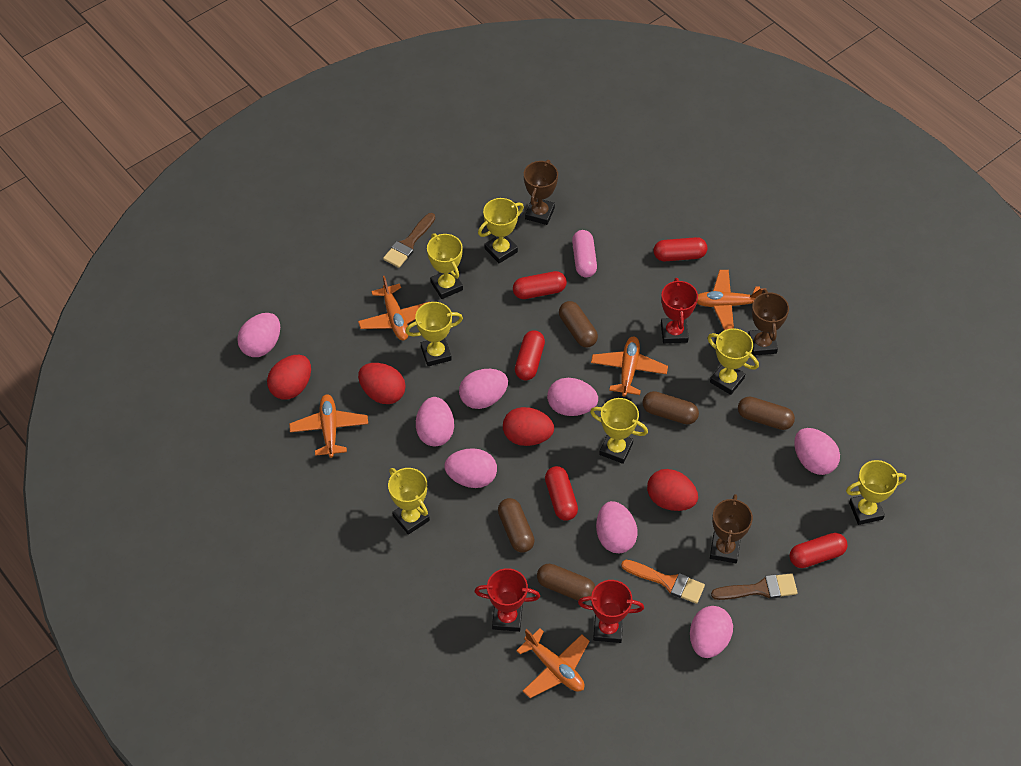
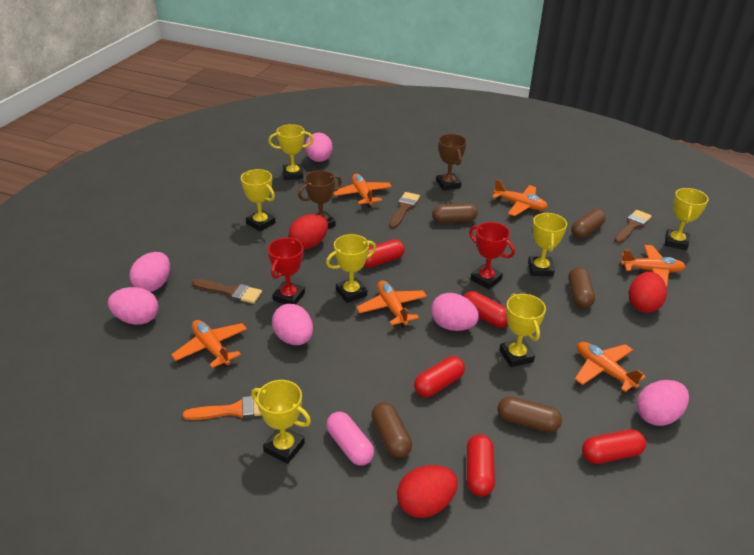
brown brush: [383,213,435,268] [711,573,798,600] = 2 -> [192,279,262,304] [389,192,420,228] [614,210,652,243] = 3
brown trophy: [524,160,558,225] [710,494,753,563] [748,289,789,356] = 3 -> [298,170,342,229] [436,134,467,191] = 2
orange plane: [289,394,368,458] [358,276,428,340] [516,628,589,698] [591,336,668,397] [697,270,763,330] = 5 -> [171,320,247,368] [333,174,392,208] [356,280,427,327] [492,179,548,216] [575,342,646,392] [620,245,686,288] = 6
pink egg: [237,313,280,357] [416,397,454,446] [444,448,497,488] [459,369,508,409] [547,378,598,416] [596,501,638,553] [690,606,733,658] [794,428,840,475] = 8 -> [108,287,159,325] [130,252,170,292] [272,304,313,345] [305,133,332,162] [431,293,479,331] [637,380,689,426] = 6
red egg: [267,355,311,400] [358,363,406,404] [503,407,554,446] [647,469,698,511] = 4 -> [289,214,328,249] [397,465,458,518] [628,272,667,313] = 3
red trophy: [474,568,540,632] [578,580,644,643] [661,278,698,344] = 3 -> [268,238,305,304] [469,222,515,289] = 2

